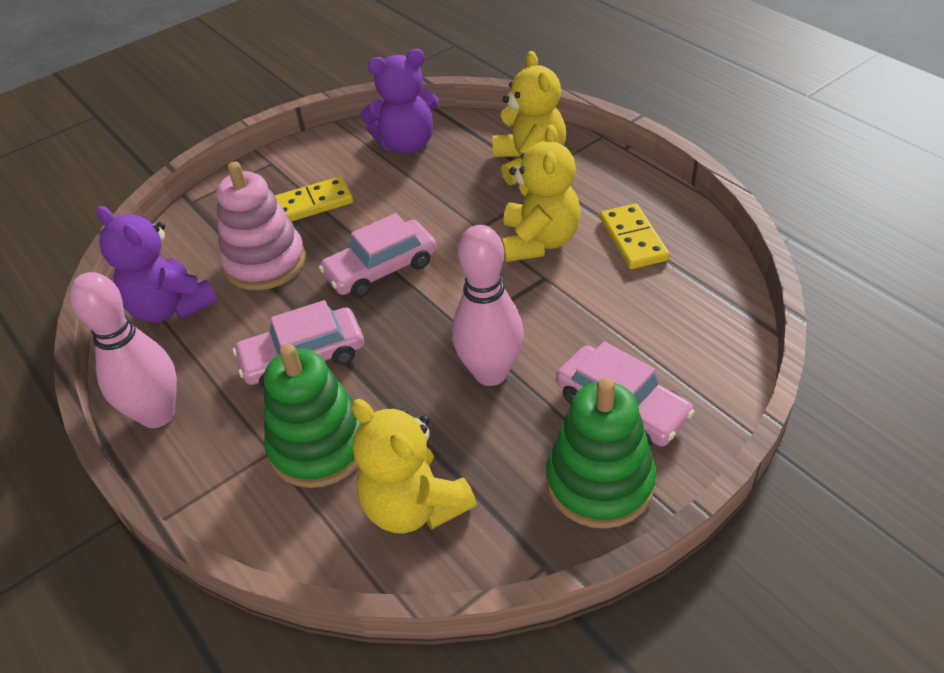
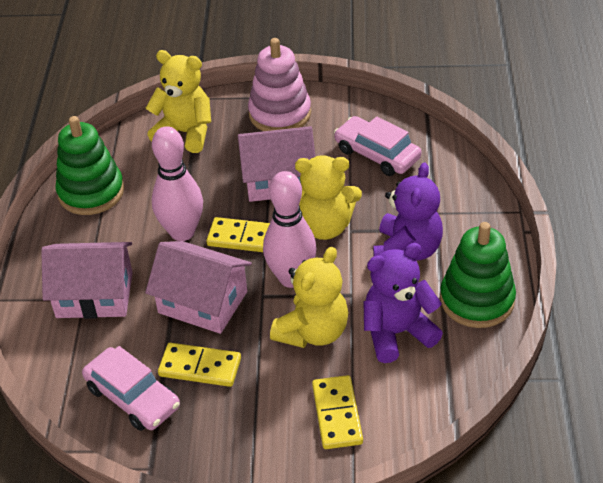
pink car: [233,300,364,388] [319,213,437,298] [556,341,695,446] = 3 -> [82,346,180,431] [334,116,421,176] = 2
pink house: none = 0 -> [41,242,133,319] [145,241,252,334] [238,126,315,202] = 3
yellow domino: [275,176,353,222] [600,204,670,269] = 2 -> [158,343,241,387] [206,217,270,252] [312,375,363,449] = 3

